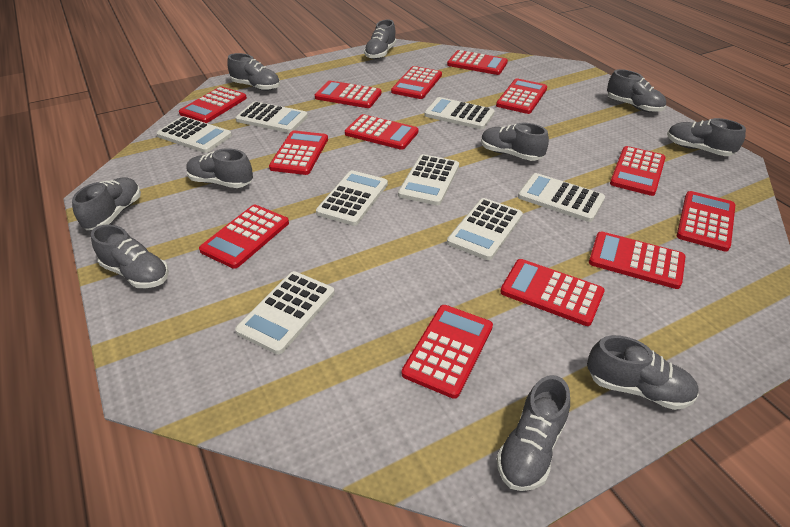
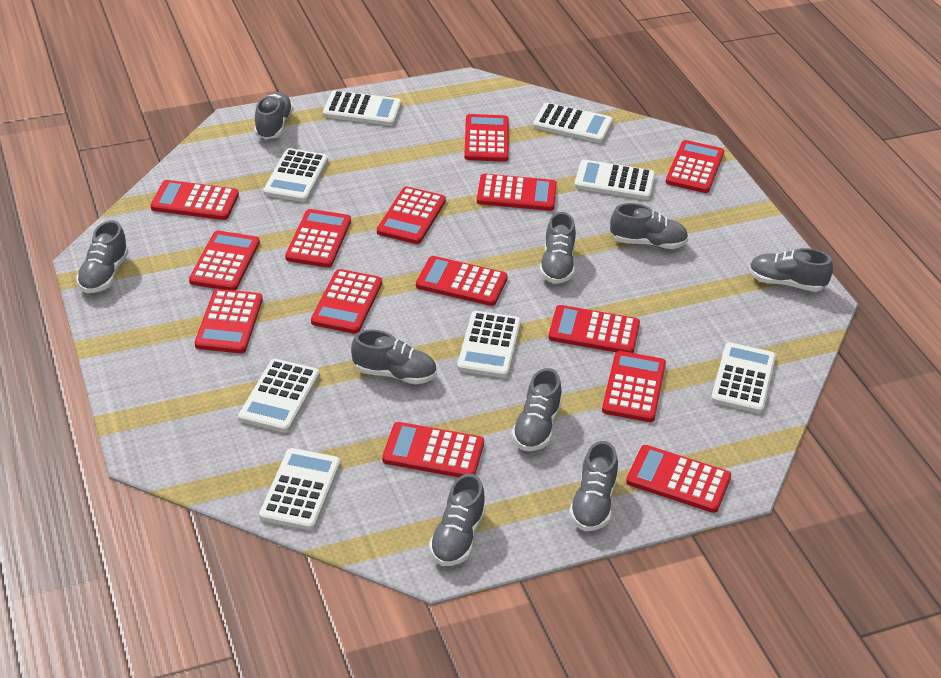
grey shoe: [72,177,141,230] [91,224,169,288] [186,148,253,188] [227,53,280,91] [364,19,396,59] [481,123,549,161] [497,375,570,491] [587,335,699,410] [607,69,666,112] [667,118,746,156] = 10 -> [76,220,129,293] [254,92,293,139] [351,330,437,384] [429,474,486,566] [512,368,562,451] [540,212,576,284] [569,441,618,531] [610,203,688,249] [749,248,833,292] = 9
red calculator: [179,86,247,123] [199,205,289,269] [269,131,328,175] [315,80,381,108] [345,114,418,150] [391,66,442,99] [402,305,493,399] [447,50,508,75] [496,78,547,114] [500,259,605,326] [589,231,686,289] [610,146,666,196] [677,191,735,252] = 13 -> [151,180,239,220] [189,230,260,290] [195,289,263,353] [285,209,351,268] [311,269,382,334] [377,186,446,244] [382,422,484,477] [416,256,508,306] [464,114,509,162] [477,174,557,211] [548,305,640,353] [602,351,666,422] [626,445,731,513] [666,140,724,193] = 14

